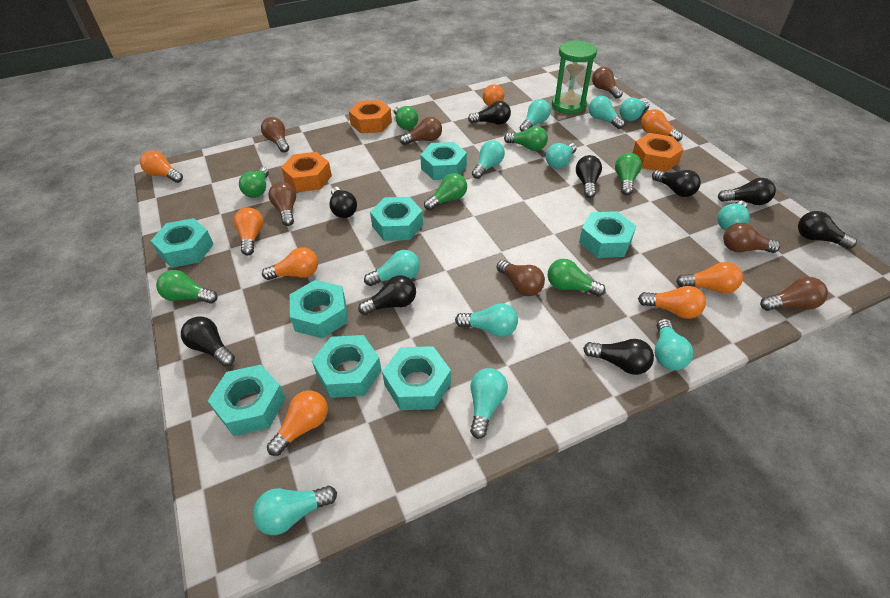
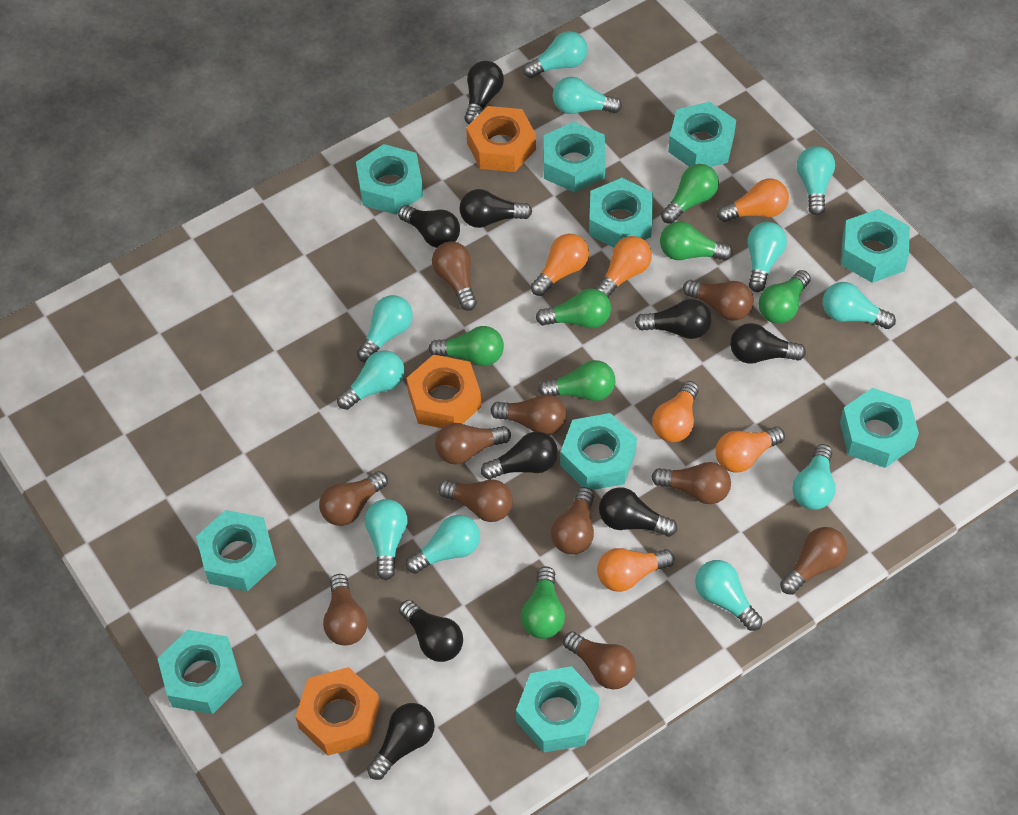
brown light bulb: [261,117,289,153] [268,182,296,226] [400,117,442,145] [497,260,545,296] [592,67,623,99] [723,223,780,253] [760,277,828,311] = 7 -> [319,471,388,526] [323,574,367,645] [432,241,477,311] [435,423,511,465] [438,480,513,522] [490,394,566,435] [551,487,594,555] [563,631,636,689] [651,462,731,504] [683,280,754,321] [780,527,848,595] = 11
green hourglass: [552,40,597,114] = 1 -> none = 0
orange light bulb: [140,150,183,183] [234,207,263,256] [262,247,318,280] [267,391,328,456] [483,84,504,106] [638,286,706,319] [641,109,683,142] [676,262,743,294] = 8 -> [531,234,589,296] [595,236,652,298] [597,548,674,592] [652,381,699,442] [716,426,785,472] [717,178,789,222] = 6
turquoise nut: [151,218,214,268] [208,365,286,436] [290,280,348,339] [312,335,382,398] [370,197,423,241] [382,346,451,410] [420,142,467,180] [579,211,636,258] = 8 -> [157,630,242,714] [196,510,277,591] [356,144,423,215] [516,666,600,752] [544,122,606,192] [560,413,637,490] [589,178,653,248] [668,102,736,167] [840,388,919,468] [841,209,910,283] = 10

